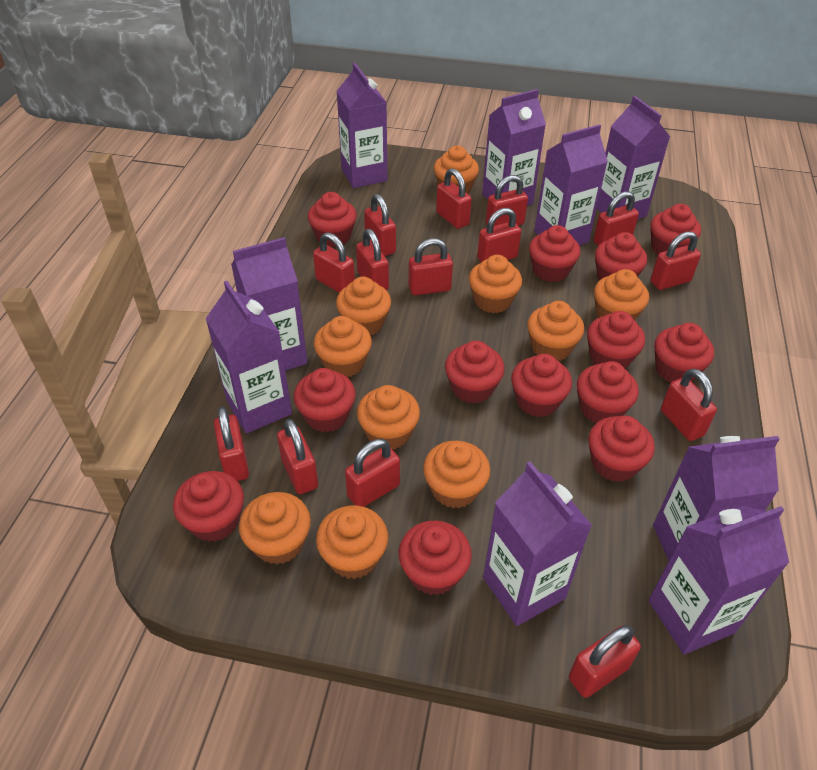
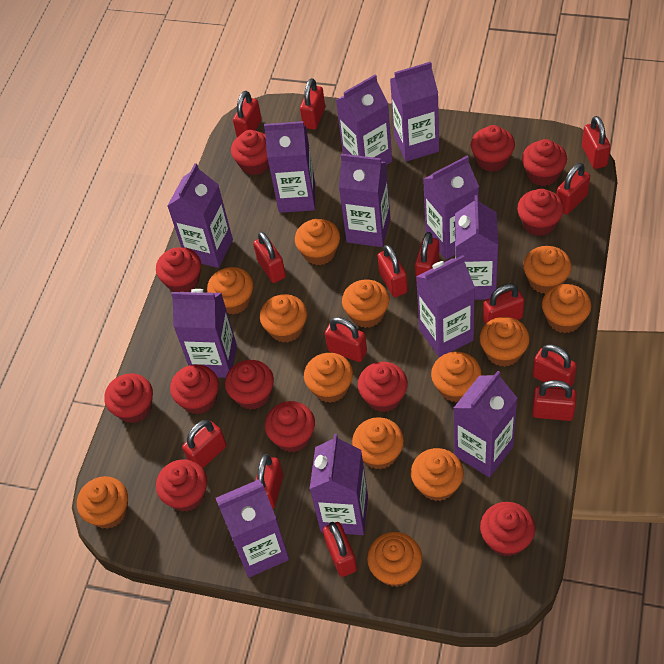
orange cupcake: [239,492,311,564] [314,316,372,377] [316,505,388,579] [336,277,391,335] [357,385,420,449] [423,441,490,508] [434,146,479,194] [469,255,522,313] [527,301,584,361] [594,269,649,320] = 10 -> [77,476,128,529] [207,267,253,315] [260,294,307,343] [295,219,340,265] [304,353,353,403] [342,280,389,328] [352,417,404,470] [367,532,422,587] [411,448,464,501] [431,352,482,402] [480,317,530,367] [523,246,572,294] [542,284,591,333] = 13
purple carton: [205,281,292,434] [231,237,308,371] [336,63,387,188] [482,89,546,206] [483,462,592,626] [534,124,608,245] [597,96,670,219] [649,506,789,654] [653,436,780,561] = 9 -> [167,163,233,268] [171,289,237,378] [216,479,289,578] [264,121,315,213] [310,434,368,535] [336,75,392,165] [339,154,391,247] [390,62,439,162] [416,255,475,357] [423,156,479,260] [454,371,517,478] [455,195,498,300] = 12
red cupcake: [173,471,244,542] [294,368,356,432] [308,192,357,247] [399,521,472,595] [445,341,505,404] [511,354,572,417] [529,225,580,282] [577,361,639,423] [587,311,645,369] [589,416,655,482] [595,232,647,281] [650,204,701,255] [654,323,714,383] = 13 -> [104,373,153,423] [156,247,201,292] [156,459,207,512] [170,364,219,414] [225,360,274,410] [231,130,269,175] [265,401,315,452] [358,362,408,412] [471,125,515,172] [480,502,535,556] [517,189,564,236] [522,139,567,186] = 12

